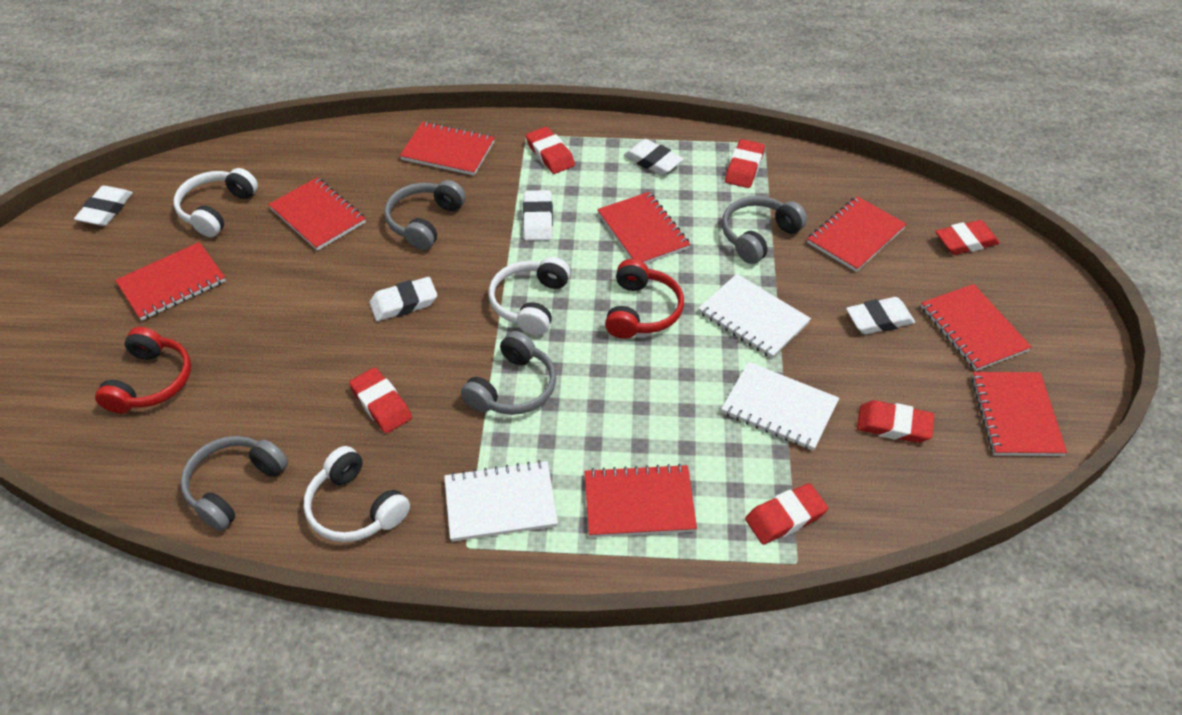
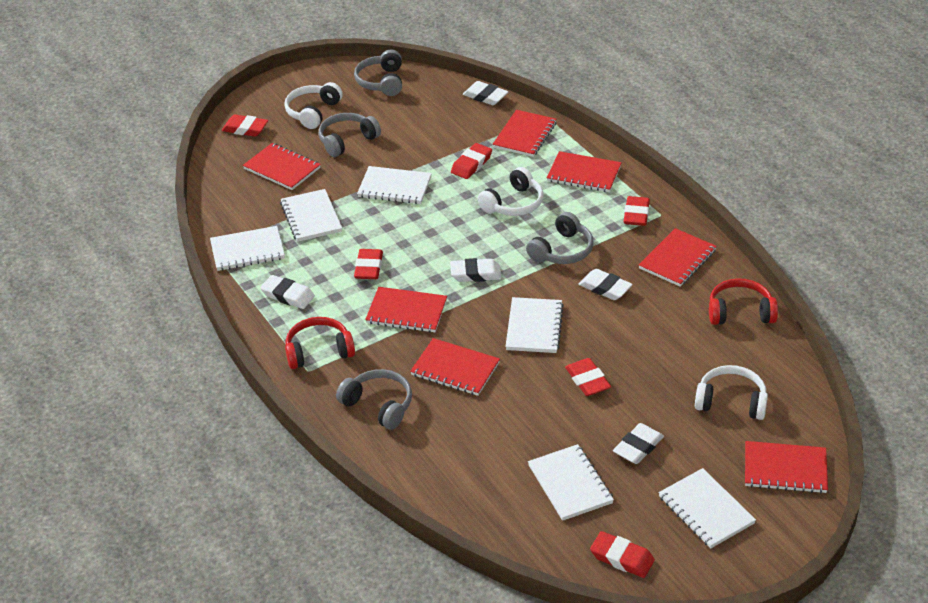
red notebook: [115,242,226,321] [268,177,366,251] [400,122,495,175] [584,464,697,537] [597,192,690,264] [807,196,907,272] [921,284,1032,371] [971,372,1067,456] = 8 -> [243,143,321,190] [365,287,447,333] [410,338,500,396] [493,110,557,157] [547,151,622,192] [639,228,717,286] [745,441,828,493] = 7
white notebook: [444,460,558,542] [698,274,811,359] [721,362,839,451] = 3 -> [210,226,285,271] [280,189,342,242] [357,166,432,204] [505,297,564,353] [528,444,614,521] [659,468,756,548] = 6

